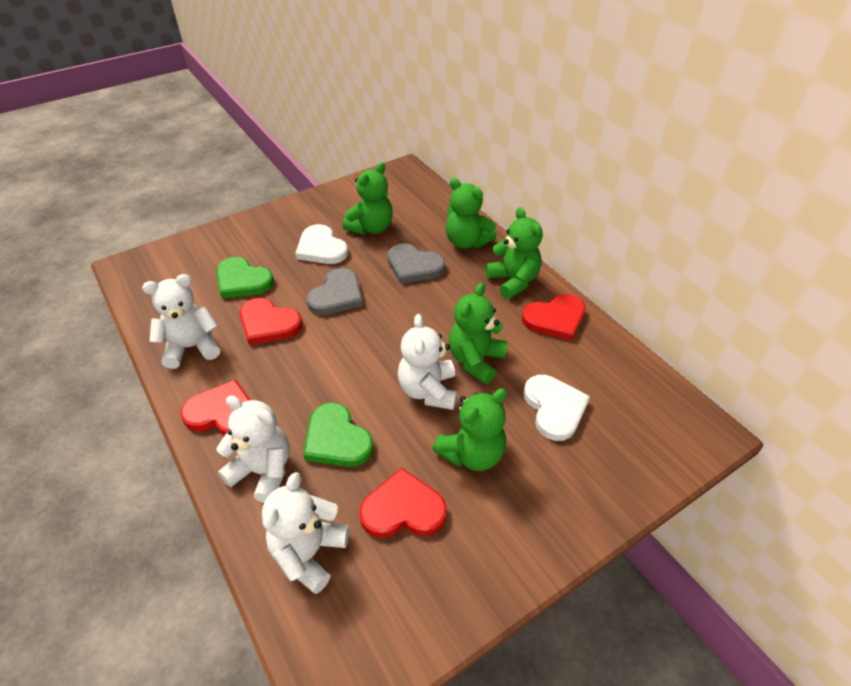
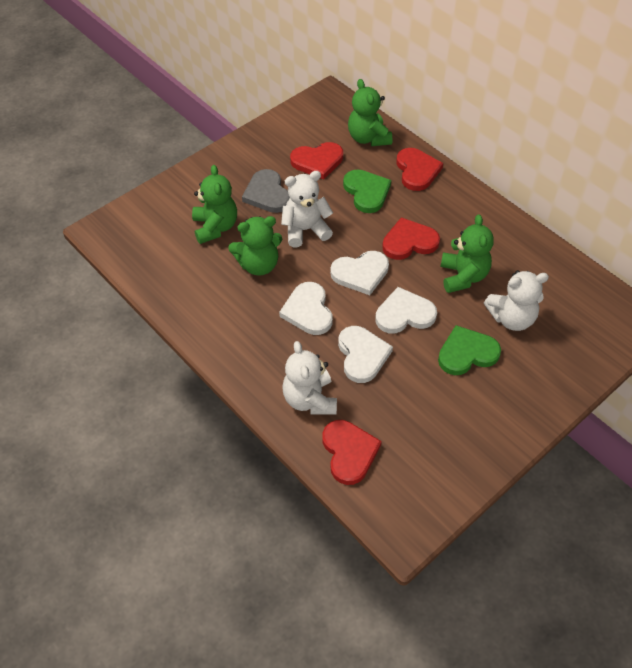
green teddy bear: [343,162,393,235] [433,388,507,471] [445,178,497,249] [449,283,508,384] [485,207,543,299] = 5 -> [192,165,237,244] [228,216,282,276] [348,79,392,146] [440,214,494,293] = 4
grey heart: [307,268,363,315] [387,243,445,284] = 2 -> [242,169,290,213] = 1
white heart: [295,224,348,264] [523,375,590,441] = 2 -> [279,282,333,335] [330,251,389,295] [338,326,393,383] [375,287,437,333] = 4
white teddy bear: [142,274,220,369] [216,395,290,503] [262,472,350,594] [398,314,457,410] = 4 -> [281,171,333,247] [282,341,337,415] [484,270,549,331] = 3

